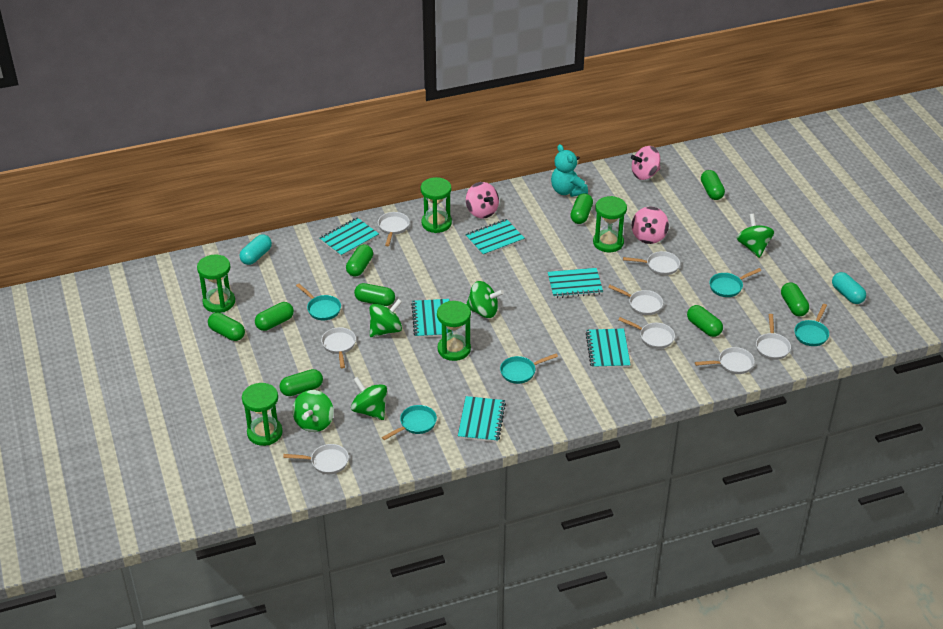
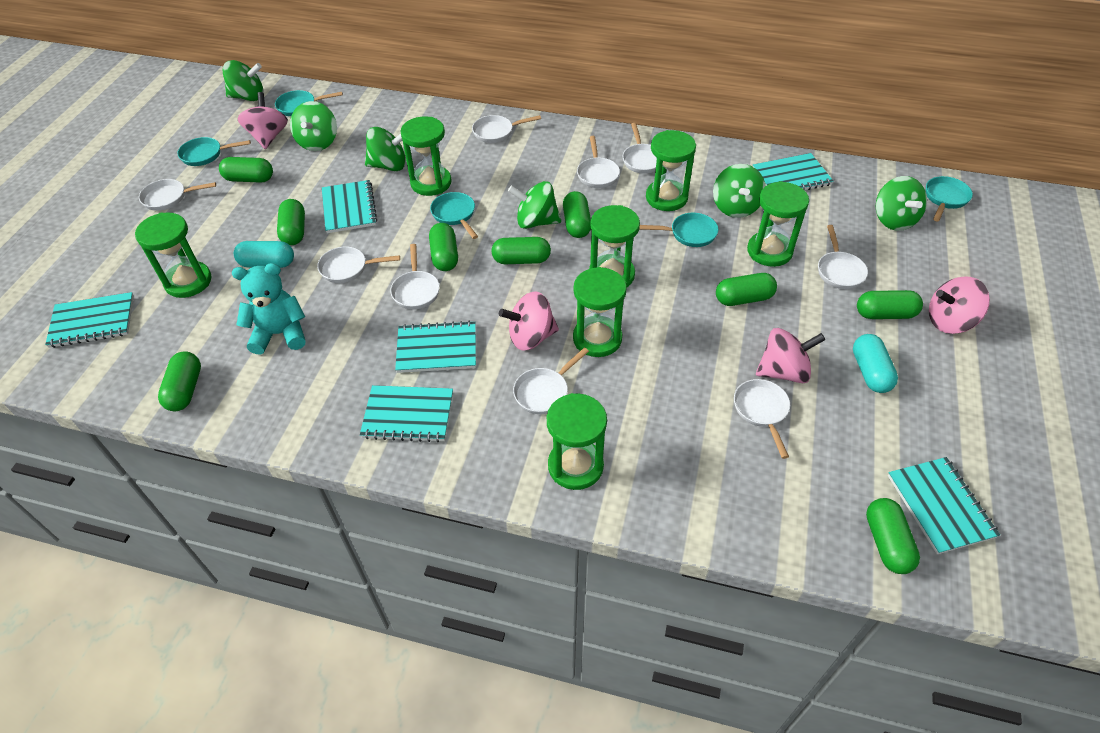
green hourglass: [197,255,235,313] [242,383,283,446] [421,177,452,233] [437,301,471,361] [593,196,627,252] = 5 -> [135,212,212,298] [400,117,452,196] [547,393,607,490] [573,267,627,357] [589,205,640,287] [646,130,696,211] [747,181,809,267] = 7
green spinning top: [292,390,334,432] [351,377,387,420] [370,299,402,337] [466,281,504,318] [737,214,774,258] = 5 -> [223,60,263,101] [290,101,337,151] [365,127,406,171] [508,181,561,229] [713,164,766,218] [876,176,927,231] = 6
pink spinning top: [466,182,499,218] [631,146,660,180] [632,206,669,244] = 3 -> [238,92,288,149] [499,292,559,351] [756,328,826,383] [929,276,990,334] = 4
white pan: [283,444,349,474] [321,327,356,368] [378,212,410,246] [608,285,663,315] [618,317,675,349] [623,251,680,275] [695,347,755,374] [756,314,791,360] = 8 -> [139,179,216,211] [317,247,400,283] [390,244,440,310] [472,115,541,143] [513,348,589,414] [577,136,620,188] [623,123,657,174] [734,379,790,459] [818,225,868,289] = 9

